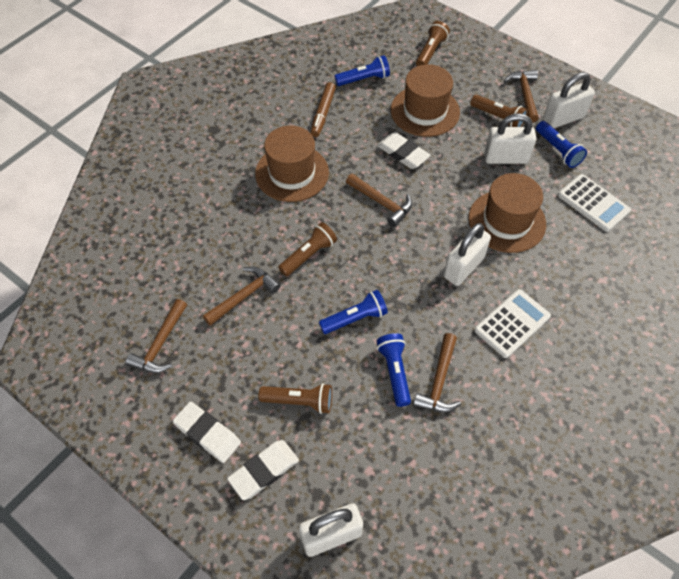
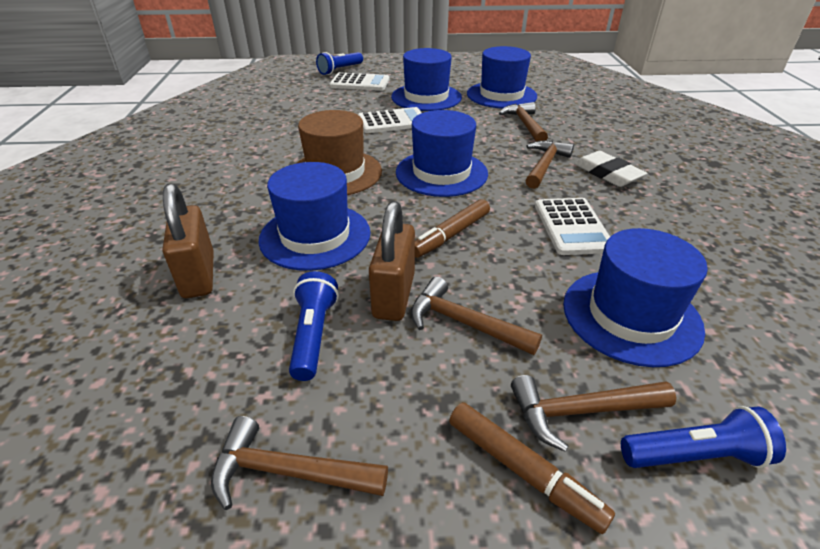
blue flashlight: [319,290,388,334] [335,55,390,86] [377,333,411,407] [536,121,587,168] = 4 -> [289,271,339,381] [316,52,363,75] [621,406,786,468] = 3
blue hat: none = 0 -> [259,162,371,271] [391,48,462,111] [396,110,488,197] [467,46,537,109] [563,228,708,367] = 5
brown flashlight: [258,383,332,414] [278,222,337,276] [416,21,450,66] [470,95,528,127] = 4 -> none = 0
brown hat: [255,125,329,202] [391,64,460,137] [469,173,546,253] = 3 -> [295,110,382,195] = 1
brown marker: [310,82,336,137] = 1 -> [415,199,490,258] [449,402,615,534] = 2
brown padlock: none = 0 -> [163,183,214,298] [369,201,415,321] = 2
white calculator: [474,289,551,358] [558,174,631,232] = 2 -> [329,72,390,91] [358,107,422,133] [535,198,610,255] = 3
white eraser: [173,402,241,463] [227,440,299,500] [377,132,430,169] = 3 -> [574,151,647,187] = 1
white padlock: [299,503,363,557] [444,223,491,286] [484,113,536,164] [543,72,595,128] = 4 -> none = 0

